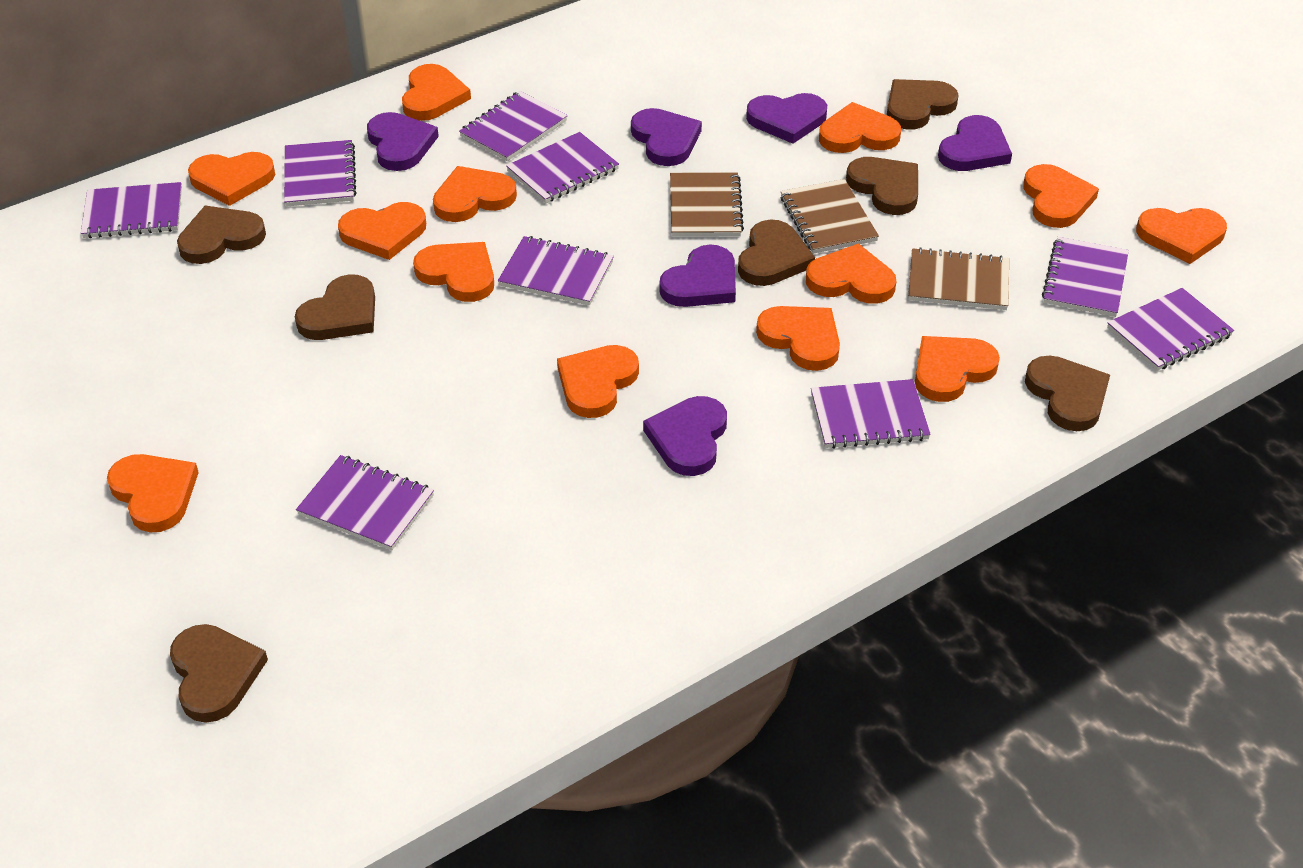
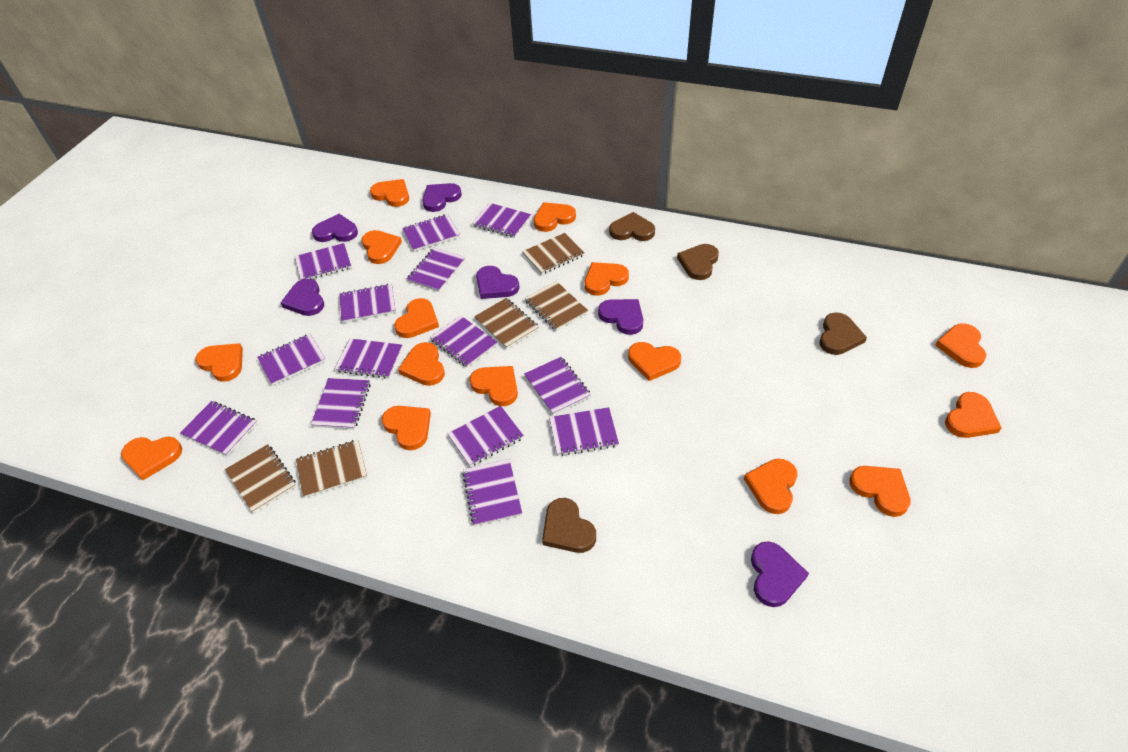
brown heart: [170,624,268,723] [177,206,266,264] [295,274,375,340] [738,219,815,286] [846,157,918,215] [887,79,959,130] [1025,356,1110,431] = 7 -> [542,498,596,553] [609,212,655,241] [677,244,719,280] [819,312,867,355] = 4
brown notebook: [670,172,744,237] [781,179,879,254] [908,247,1009,310] = 3 -> [225,444,296,513] [296,440,368,498] [474,298,539,349] [522,233,585,274] [525,281,588,331] = 5
orange heart: [107,454,199,532] [188,152,275,206] [338,202,426,260] [402,64,471,121] [413,242,494,302] [433,166,517,222] [557,345,639,418] [756,306,840,371] [806,243,896,304] [819,102,901,153] [915,336,1000,402] [1023,164,1099,228] [1136,208,1227,264] = 13 -> [121,437,182,480] [196,343,243,382] [362,230,402,264] [370,179,409,207] [382,406,431,450] [394,298,439,338] [398,342,445,386] [469,366,518,406] [534,202,576,232] [585,262,629,295] [628,342,681,381] [744,459,798,514] [849,466,911,517] [935,323,986,368] [945,392,1001,438] = 15
purple notebook: [81,182,182,238] [284,140,357,207] [296,455,434,551] [459,91,567,161] [498,236,614,306] [506,132,619,203] [811,379,931,449] [1042,237,1129,317] [1107,288,1234,371] = 9 -> [180,401,257,456] [257,334,326,386] [295,243,352,280] [311,378,371,429] [335,338,403,378] [339,284,396,323] [402,214,460,252] [407,248,466,292] [430,315,498,368] [448,406,524,467] [462,459,522,526] [472,203,531,238] [524,357,591,415] [549,407,619,456] = 14

